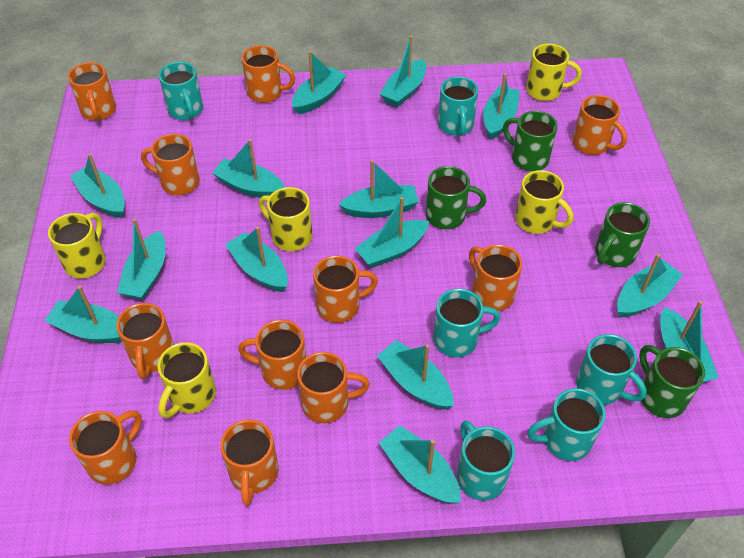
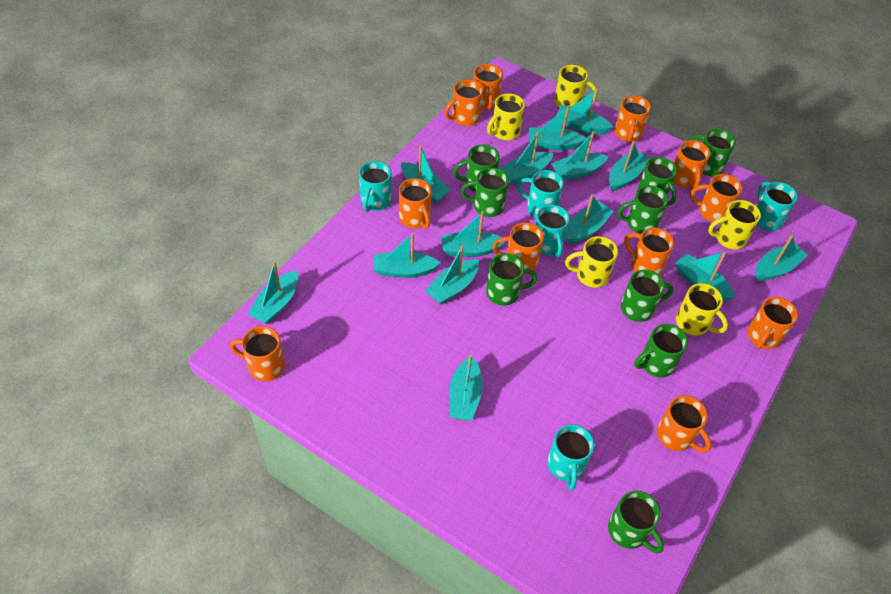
green mug: [426,166,486,229] [503,111,558,171] [595,202,650,267] [639,345,705,418] = 4 -> [453,144,500,192] [461,167,509,217] [486,253,537,306] [608,491,664,553] [617,185,668,234] [621,270,674,322] [634,324,688,378] [637,157,677,205] [689,129,736,176] = 9
turquoise mug: [159,62,203,120] [433,288,500,357] [438,77,478,136] [457,421,515,501] [527,388,606,461] [576,334,647,405] = 6 -> [359,161,392,212] [517,170,564,218] [535,205,570,257] [547,424,594,490] [757,181,798,231] = 5

